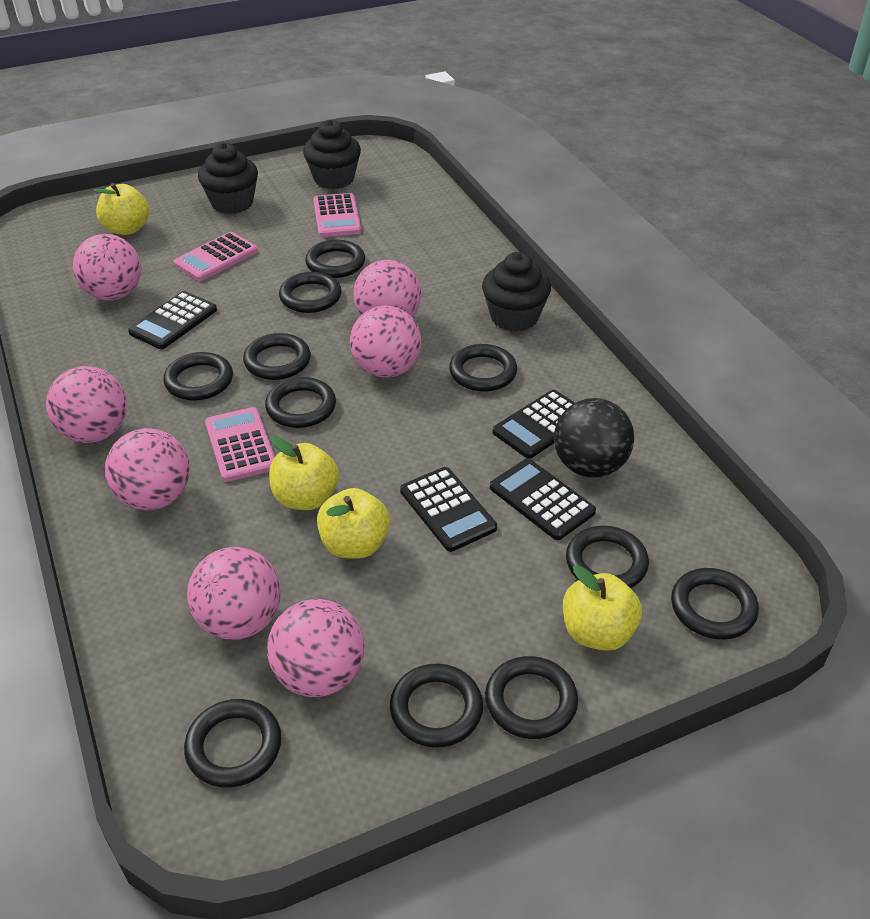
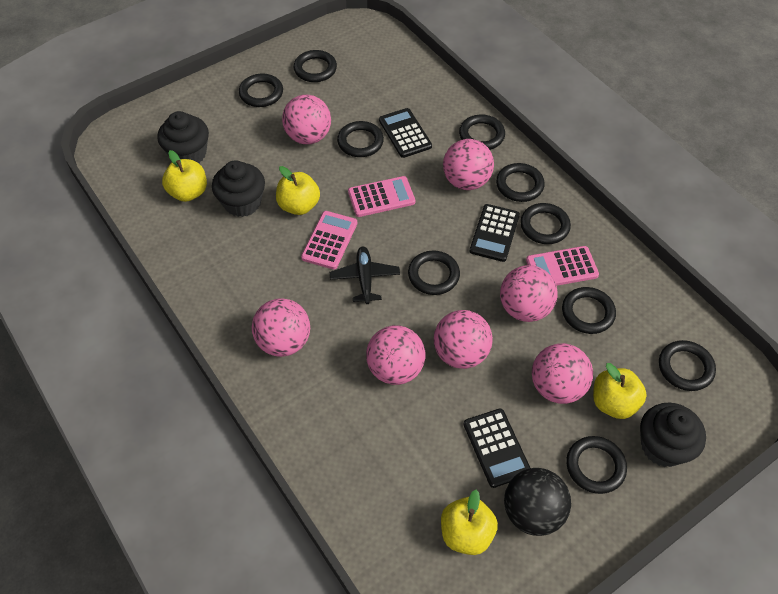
black calculator: [128,291,217,349] [400,467,497,552] [490,459,596,540] [492,390,575,459] = 4 -> [379,108,432,158] [463,409,530,488] [469,204,520,262] = 3
black plane: none = 0 -> [330,246,400,304] = 1
black ring: [163,352,233,401] [184,699,281,788] [243,333,311,380] [265,377,336,428] [279,272,342,313] [305,240,365,278] [390,664,483,748] [449,344,517,392] [485,656,578,739] [566,526,649,588] [671,568,759,640] = 11 -> [239,73,283,107] [294,50,337,82] [337,121,384,157] [408,250,460,295] [459,115,505,150] [496,163,545,202] [520,203,571,244] [562,287,616,334] [566,436,627,494] [659,340,716,391] = 10

